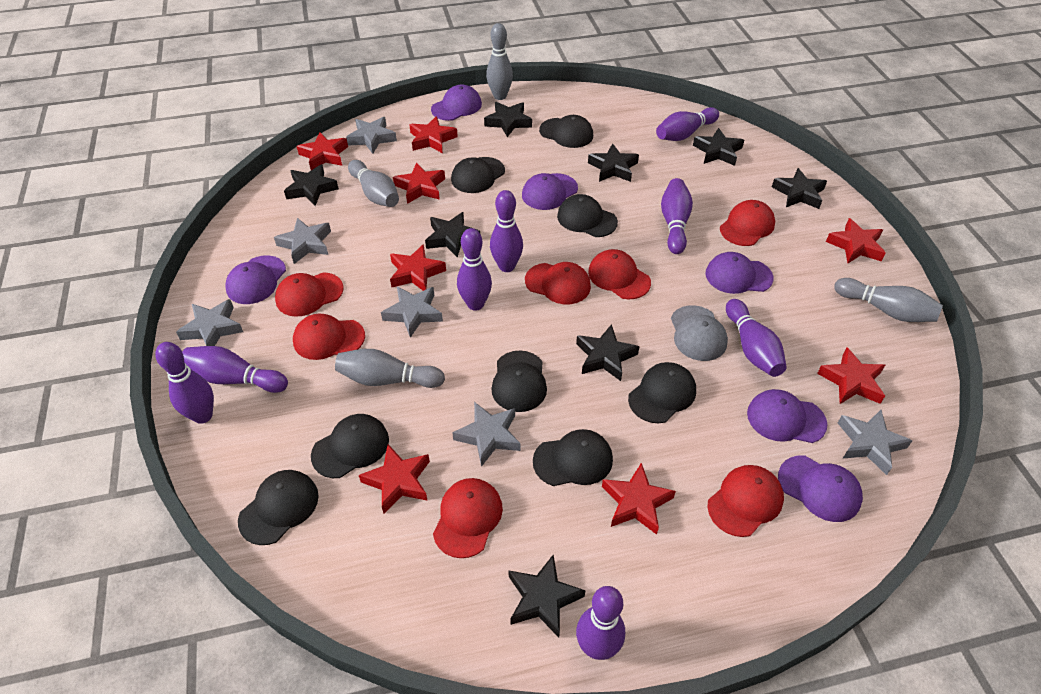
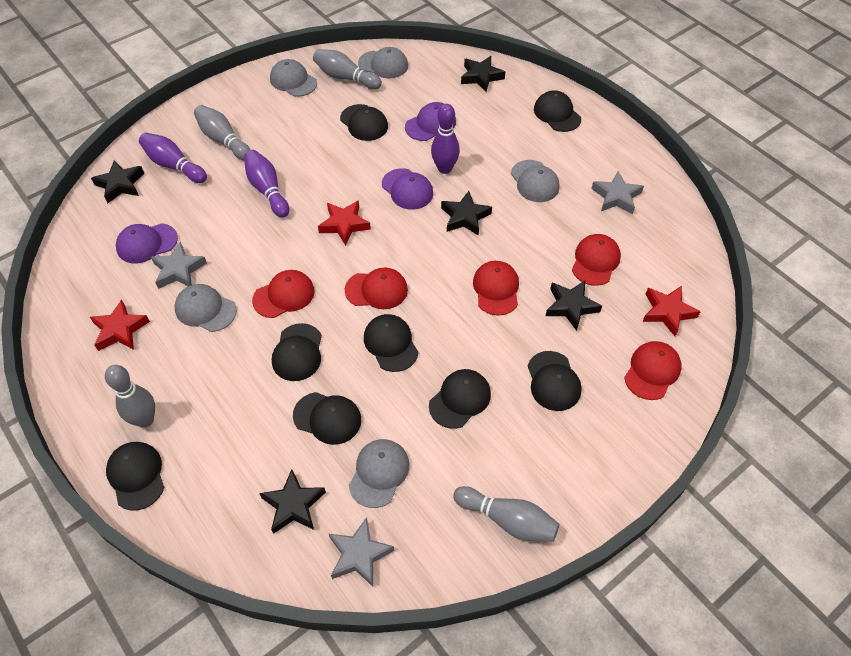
black star: [284,164,339,206] [425,212,480,258] [484,102,532,137] [508,554,586,637] [576,324,640,381] [588,143,639,182] [693,128,744,166] [772,168,827,209] = 8 -> [91,160,144,203] [259,469,326,534] [441,191,492,236] [461,56,505,92] [546,281,602,331] = 5
grey cap: [671,305,728,361] = 1 -> [175,284,237,332] [270,59,317,97] [349,439,409,508] [358,47,408,78] [511,160,560,202] = 5
grey star: [176,299,243,346] [274,218,331,264] [346,117,397,154] [381,287,443,338] [452,402,521,467] [838,410,913,475] = 6 -> [151,242,207,289] [329,517,395,587] [591,171,644,214] = 3
purple bowling pin: [155,342,214,424] [182,346,288,393] [457,228,492,311] [490,190,523,272] [576,586,625,660] [656,107,719,141] [661,178,693,254] [726,299,787,377] = 8 -> [139,133,207,183] [244,150,289,218] [431,104,460,174] = 3
purple cap: [225,255,286,304] [431,84,482,121] [522,173,578,210] [705,252,774,294] [747,389,828,443] [778,456,863,522] = 6 -> [116,223,178,263] [382,168,433,210] [405,102,456,141] = 3
red cap: [275,272,344,317] [293,314,365,360] [433,478,503,558] [525,262,591,304] [588,249,651,299] [707,465,784,537] [720,200,775,246] = 7 -> [252,270,315,318] [345,267,408,309] [473,261,519,316] [572,234,621,286] [624,341,682,400] = 5
red star: [297,133,348,170] [359,445,430,514] [390,244,446,291] [393,162,445,204] [409,116,458,153] [602,463,676,535] [817,347,885,404] [826,218,886,263] = 8 -> [90,299,150,351] [318,200,371,246] [642,286,701,336] = 3

